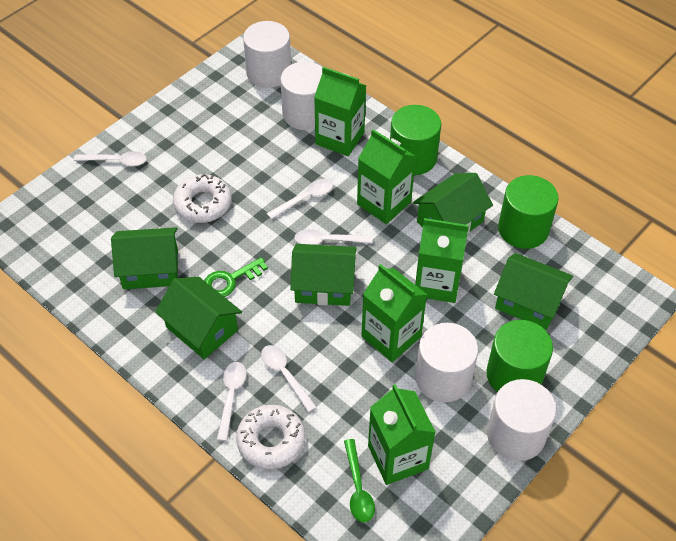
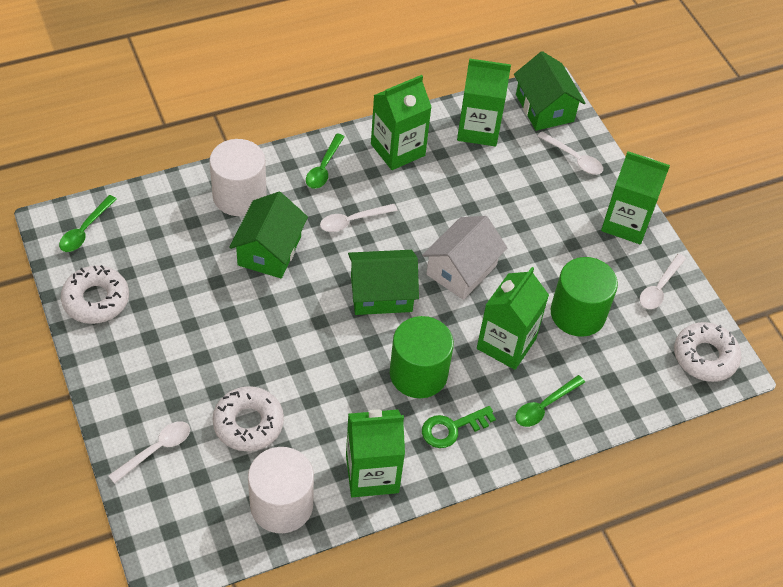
green cylinder: [390,105,441,175] [486,320,553,392] [498,175,559,249] = 3 -> [390,316,454,398] [551,257,618,337] = 2
green house: [111,227,178,289] [155,277,242,359] [290,244,357,306] [413,173,493,234] [494,253,573,330] = 5 -> [229,192,308,278] [348,250,419,315] [514,51,585,131] = 3
green spoon: [344,439,375,523] = 1 -> [59,195,117,252] [306,133,345,189] [515,375,585,427] = 3
white cylinder: [243,21,291,88] [280,62,323,130] [415,323,478,402] [487,379,556,461] = 4 -> [209,139,267,216] [248,447,314,533] = 2
white donut: [173,174,232,223] [236,405,305,470] = 2 -> [61,265,129,324] [212,386,284,451] [674,322,741,382] = 3
white house: none = 0 -> [422,216,507,300] = 1
white spoon: [74,151,146,166] [217,362,246,441] [261,345,317,412] [267,179,333,219] [295,229,372,245] = 5 -> [108,421,190,484] [320,204,397,232] [537,131,603,175] [639,254,686,309] = 4

